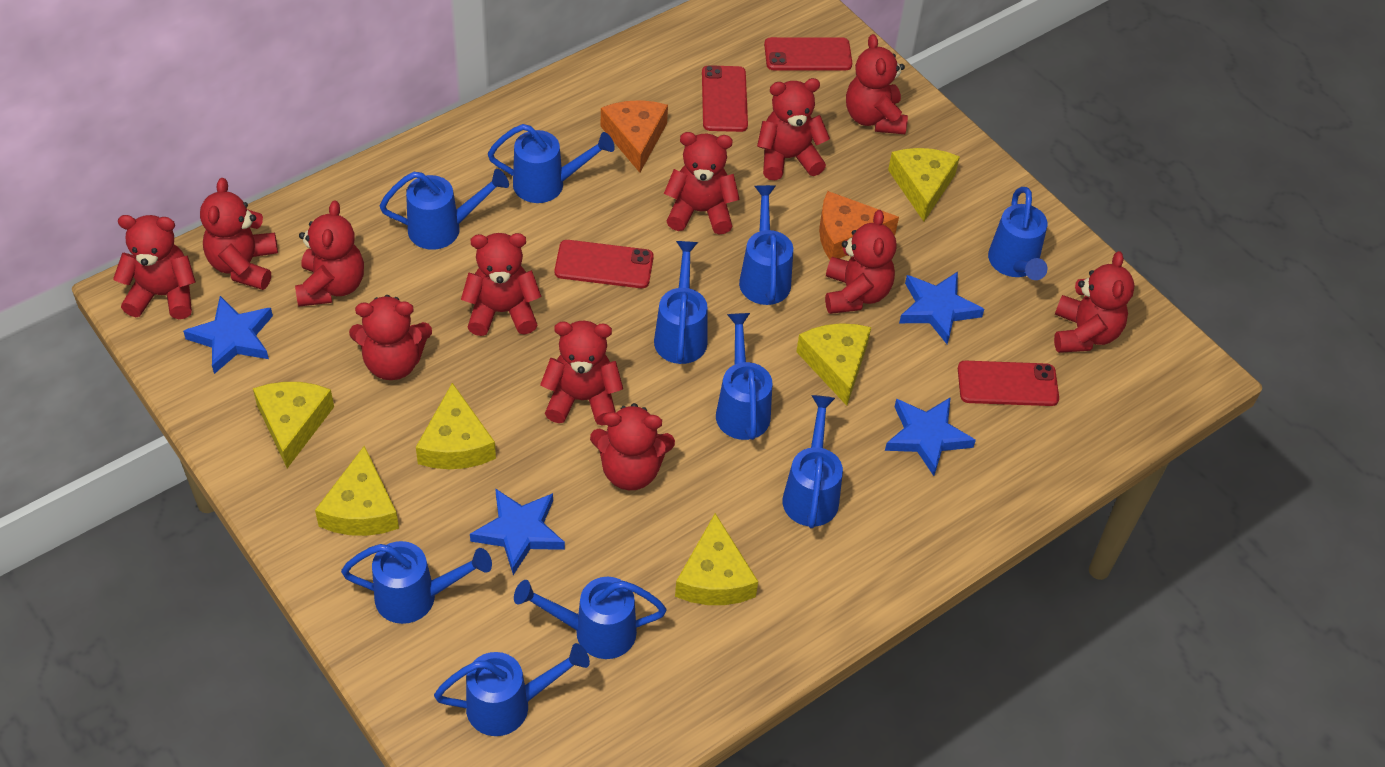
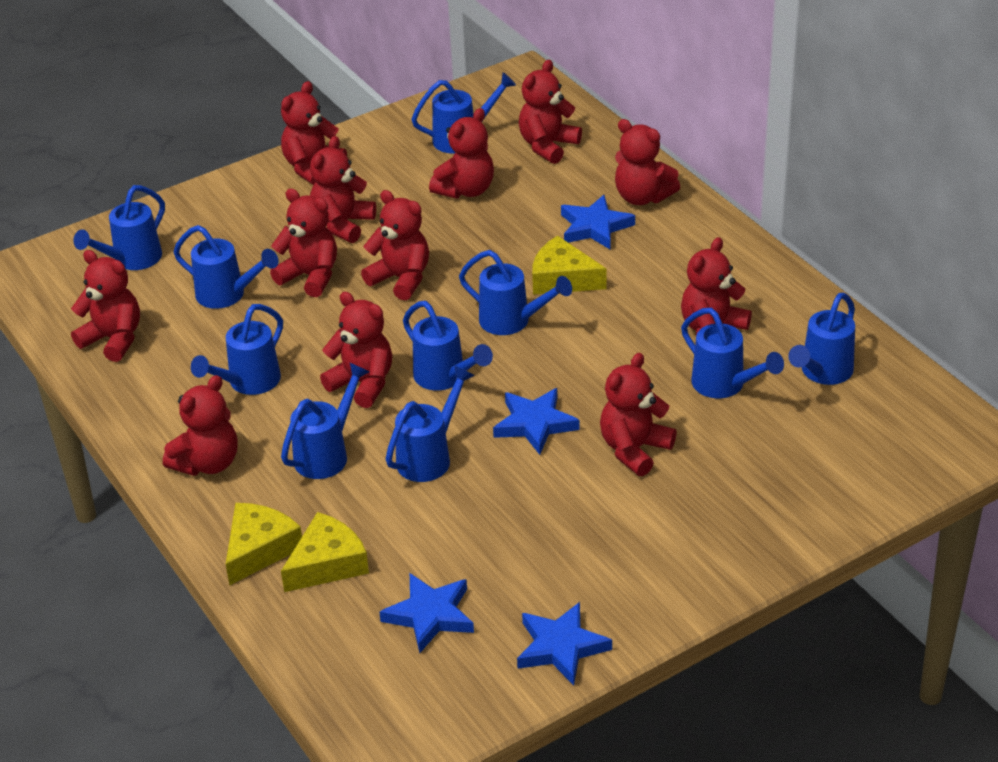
orange cheese: [601,100,668,173] [819,191,899,259] = 2 -> none = 0
red phone: [555,240,654,288] [702,65,748,132] [764,37,852,70] [958,361,1059,406] = 4 -> none = 0
yellow cheese: [253,382,334,468] [315,446,399,536] [416,383,496,469] [675,513,758,605] [796,323,871,406] [888,148,960,222] = 6 -> [226,503,302,585] [281,512,369,592] [532,236,606,295] = 3

